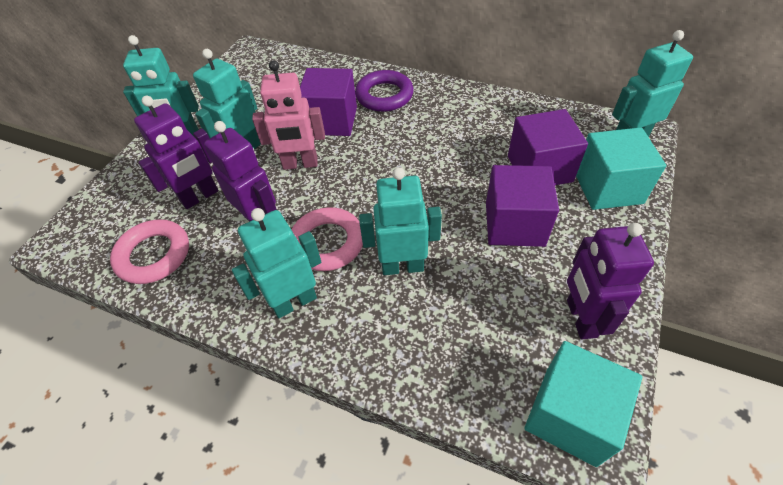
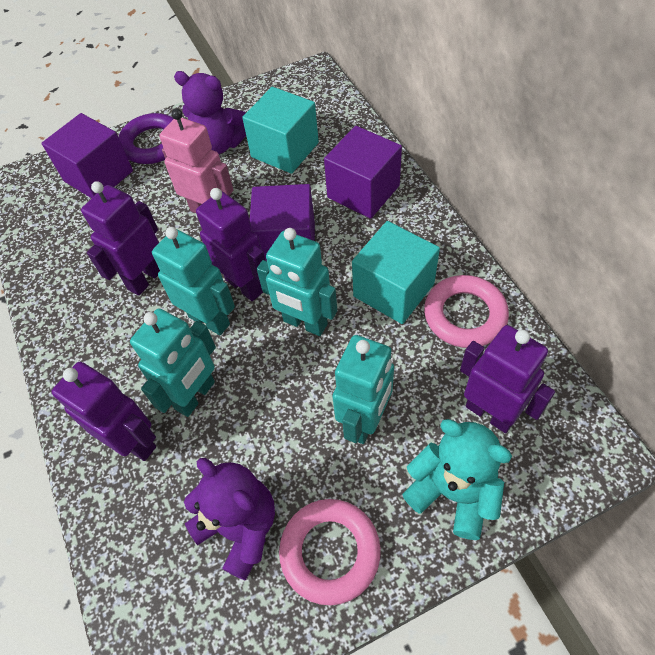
purple robot: [134,96,218,209] [204,121,277,222] [567,223,654,339] = 3 -> [52,362,156,461] [81,181,160,296] [196,188,265,301] [460,325,555,433] = 4
purple teddy bear: none = 0 -> [174,71,246,154] [184,458,275,580] = 2
turquoise robot: [123,35,199,136] [193,49,261,149] [232,208,321,318] [359,167,442,275] [612,30,693,137] = 5 -> [130,309,216,417] [152,227,235,335] [257,228,337,336] [332,335,394,444] = 4
turquoise teddy bear: none = 0 -> [402,419,512,540] = 1

